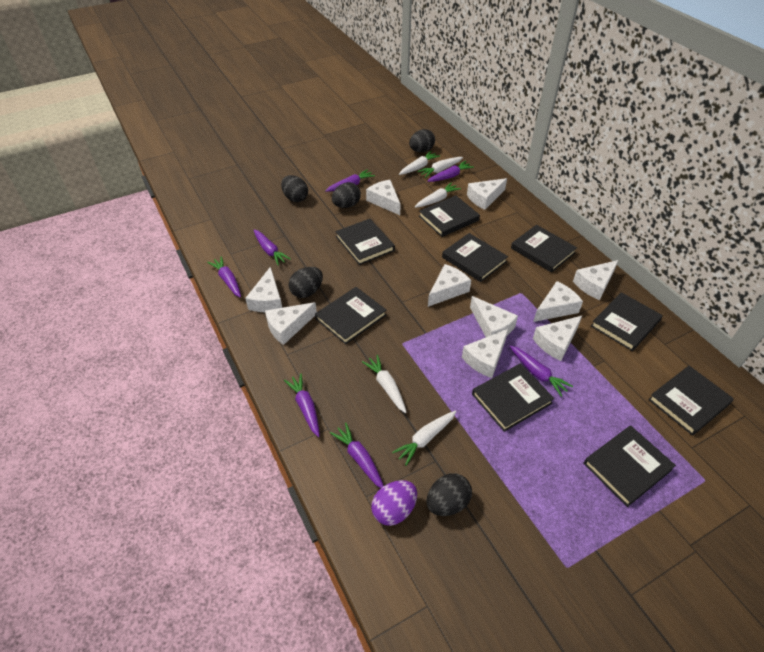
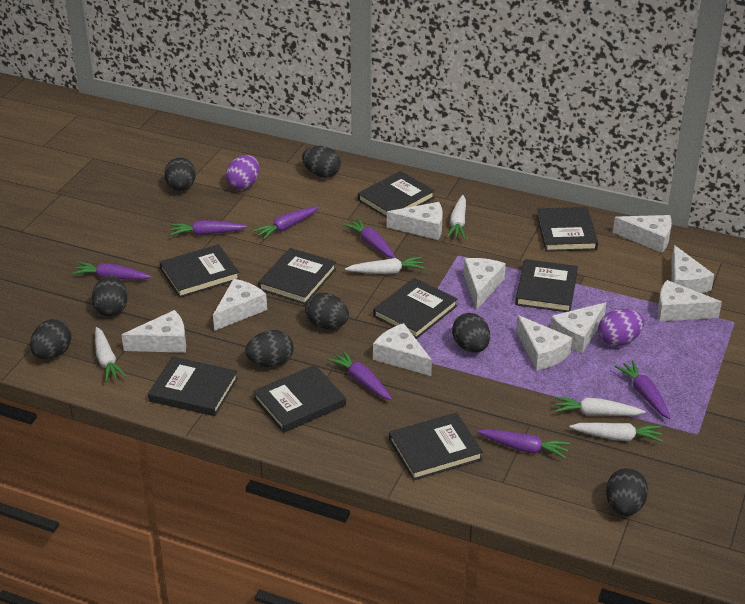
black egg: [281,175,308,202] [289,267,323,298] [332,182,361,208] [409,129,435,152] [426,473,472,516] = 5 -> [30,319,72,359] [92,276,128,316] [164,158,196,191] [245,330,294,367] [302,146,341,178] [305,293,349,329] [452,313,490,353] [606,468,648,516] = 8
purple egg: [371,480,417,526] = 1 -> [226,155,259,190] [598,309,644,346] = 2

